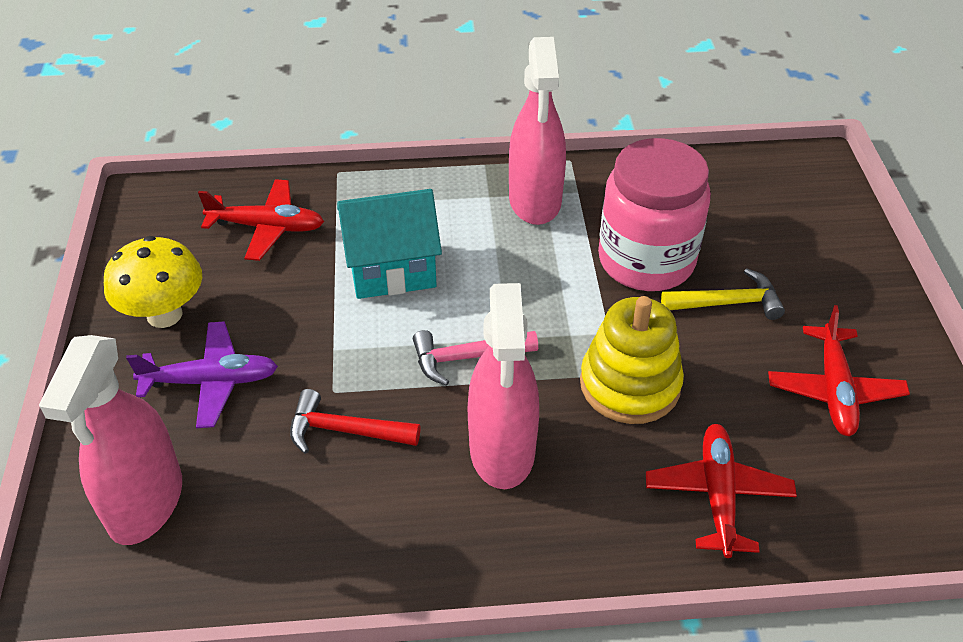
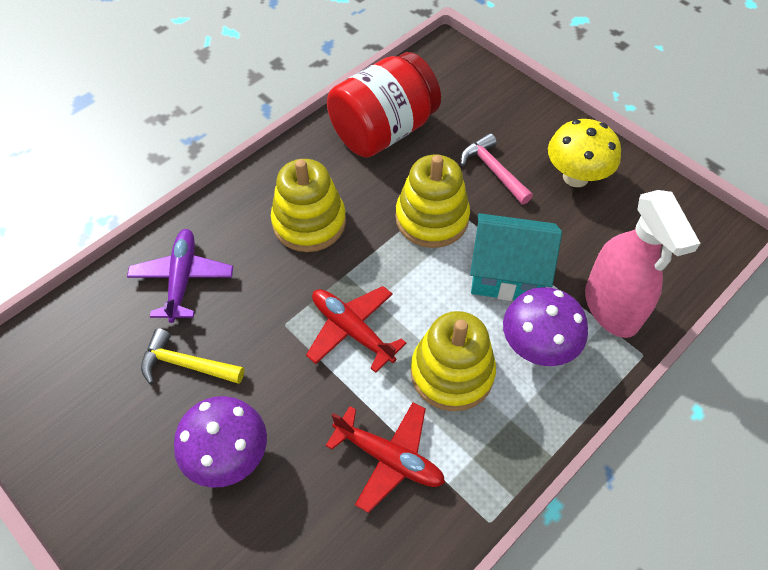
pink jar: [598,138,711,291] = 1 -> none = 0
pink spray bottle: [39,335,182,545] [468,283,539,489] [509,37,566,225] = 3 -> [585,190,701,338] = 1
purple mushroom: none = 0 -> [174,396,267,488] [503,287,588,366] = 2
red hammer: [290,389,421,454] = 1 -> none = 0
red jar: none = 0 -> [327,52,441,158] = 1
red plane: [198,179,324,261] [646,424,797,558] [768,305,910,436] = 3 -> [306,286,407,373] [326,402,445,513] = 2
yellow stacking toy: [580,296,684,424] = 1 -> [271,159,346,252] [396,155,470,248] [411,311,496,411] = 3

